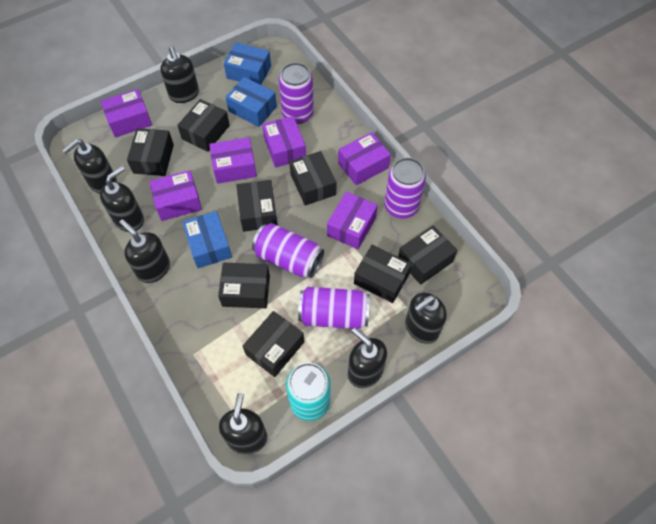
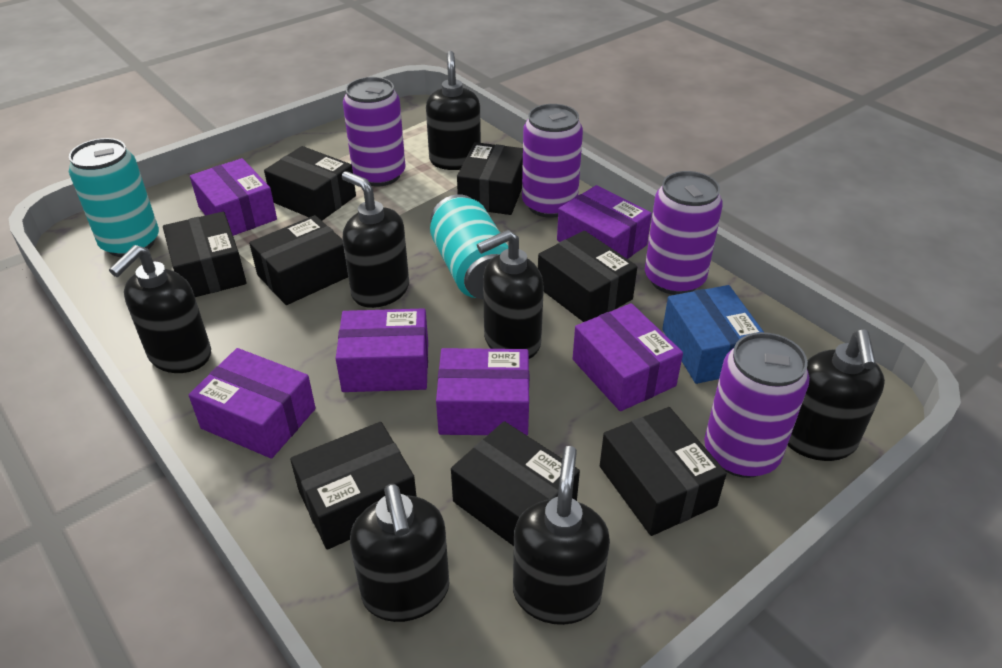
blue box: [182,211,232,268] [224,42,271,85] [226,77,277,127] = 3 -> [662,285,764,384] = 1
turquoise can: [286,363,331,421] = 1 -> [69,138,159,257] [430,194,508,299] = 2

